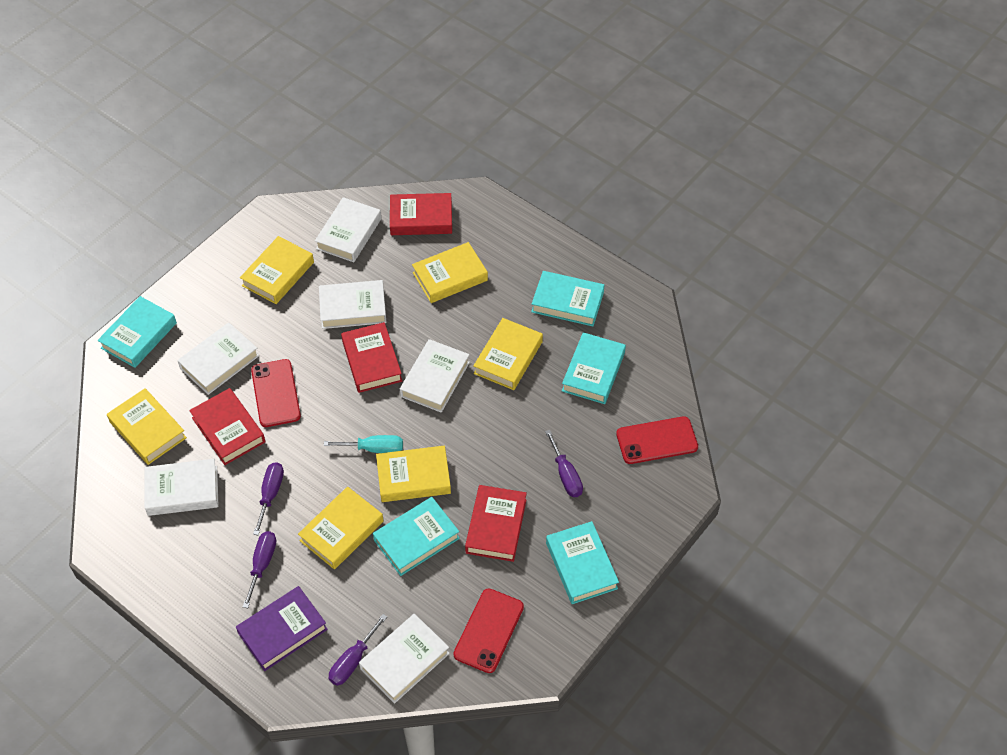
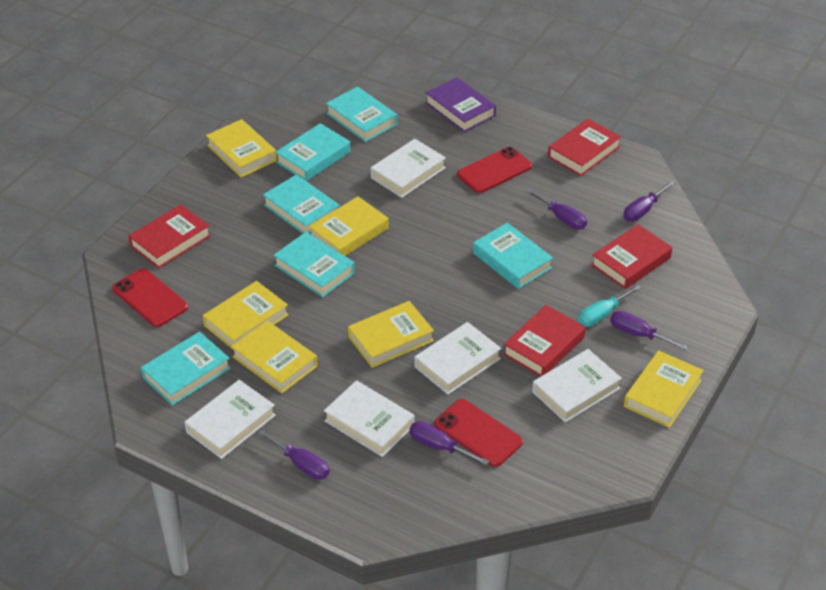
purple screwdriver: [243,531,276,608] [253,462,284,535] [328,614,387,686] [545,430,583,497] = 4 -> [258,429,330,480] [409,421,489,465] [526,189,587,230] [610,311,688,350] [623,181,675,222] = 5
turquoise book: [97,296,177,368] [373,497,460,576] [531,271,604,326] [546,521,619,604] [562,332,626,404] = 5 -> [141,332,231,405] [263,175,340,234] [274,232,355,297] [275,123,351,181] [326,86,397,142] [473,223,553,289] = 6
white book: [145,459,219,516] [177,323,259,395] [315,197,381,262] [319,280,387,329] [359,614,450,704] [400,339,470,413] = 6 -> [184,380,276,459] [324,380,415,457] [371,139,446,198] [415,322,501,395] [532,349,622,422] = 5

